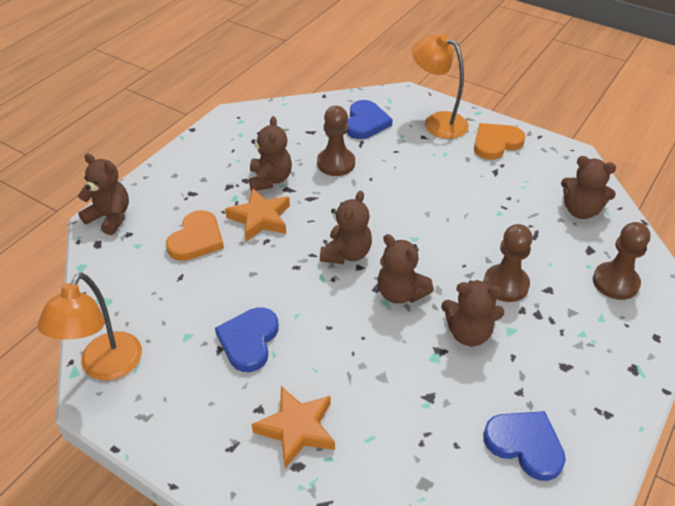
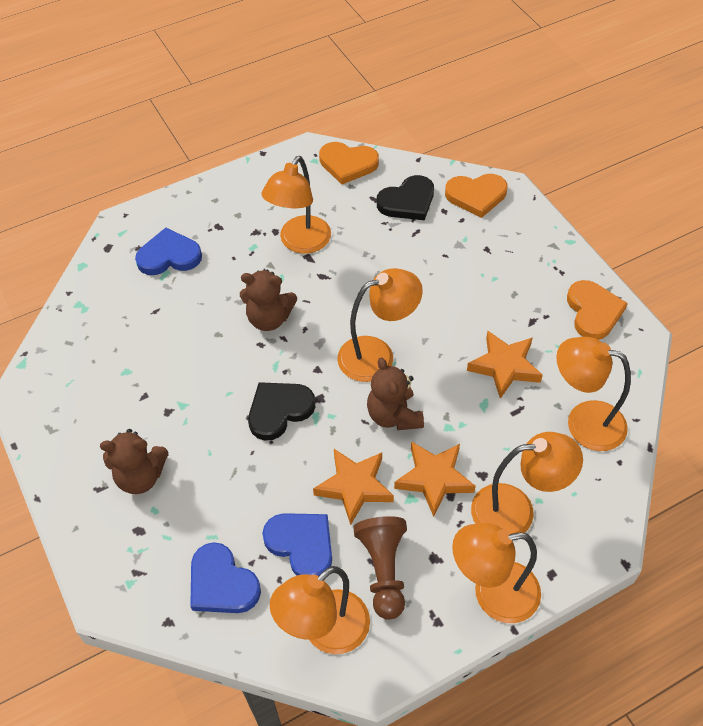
black heart: none = 0 -> [248,382,315,440] [377,175,434,220] = 2
brown pawn: [317,106,355,176] [484,224,532,302] [593,222,650,300] = 3 -> [353,516,407,620] = 1
brown teddy bear: [78,154,129,235] [249,116,292,191] [320,191,372,264] [377,234,434,304] [441,280,505,346] [561,156,616,219] = 6 -> [100,429,168,494] [240,270,297,331] [367,357,424,430] = 3
orange heart: [166,210,224,261] [474,123,526,160] = 2 -> [319,142,379,185] [445,174,508,218] [567,280,628,340] = 3
orange lamp: [38,272,142,381] [412,34,469,139] = 2 -> [261,156,331,254] [270,566,370,654] [337,268,423,382] [452,523,541,623] [471,432,583,534] [556,337,631,451] = 6
orange star: [225,188,290,241] [251,386,335,469] = 2 -> [313,449,394,525] [394,441,476,517] [467,331,543,399] = 3

